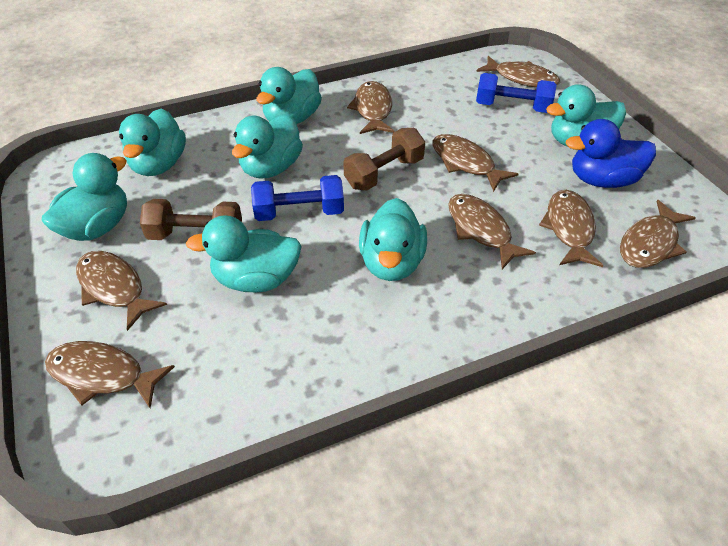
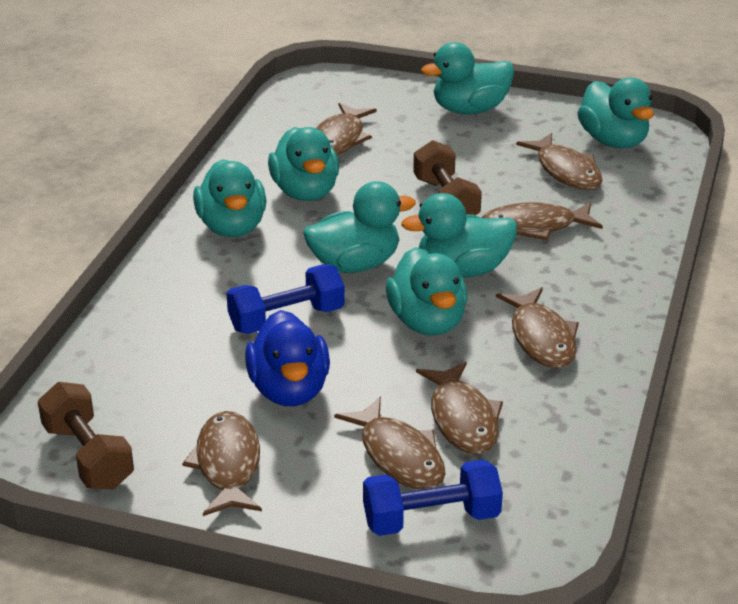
brown fish: [45,341,175,408] [76,251,167,331] [347,81,395,134] [432,134,518,192] [448,194,536,269] [476,56,560,87] [539,190,604,267] [620,200,696,268] = 8 -> [182,411,262,516] [316,103,377,156] [334,397,446,490] [416,362,503,454] [482,202,603,241] [496,287,579,368] [516,133,603,190] = 7

